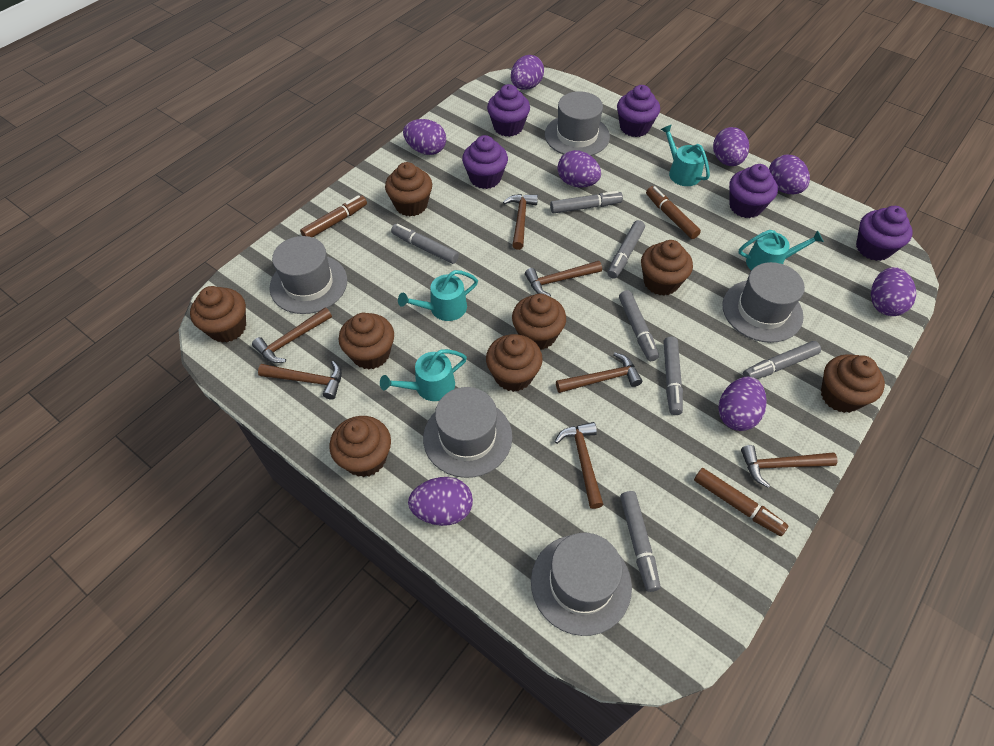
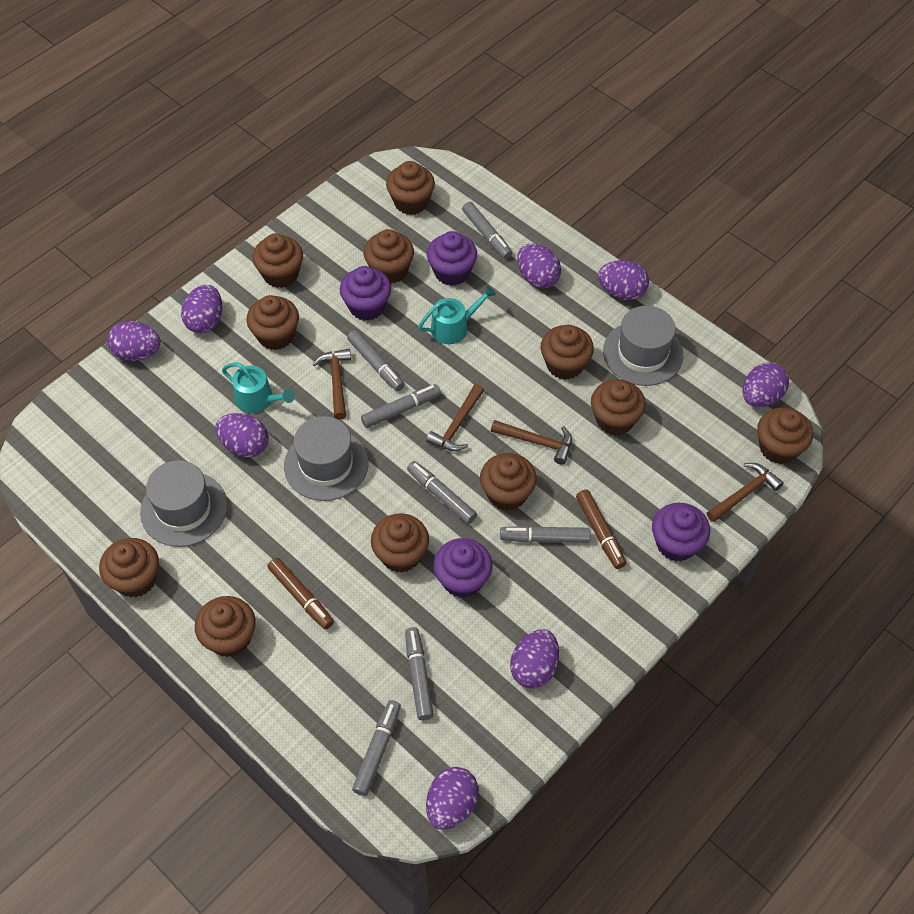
brown cupcake: [190,286,246,343] [329,416,391,477] [338,313,394,370] [385,162,432,217] [486,334,543,392] [512,293,566,350] [641,240,693,296] [821,354,885,413] = 8 -> [99,538,159,597] [195,596,256,657] [246,295,299,350] [252,233,303,288] [364,229,414,283] [371,513,429,573] [386,161,435,215] [480,453,537,511] [541,325,594,380] [591,379,646,435] [757,408,813,464] = 11
brown hammer: [252,307,332,363] [258,361,342,400] [503,194,538,250] [525,261,602,297] [555,422,603,509] [556,352,643,393] [741,445,838,488] = 7 -> [313,349,351,420] [426,384,484,451] [491,420,572,465] [707,463,784,522] = 4
brown marker: [300,195,367,237] [646,186,701,239] [694,468,788,536] = 3 -> [268,558,334,629] [576,490,626,569] = 2
grey hat: [270,236,347,314] [423,387,512,478] [531,533,632,636] [545,91,610,156] [722,262,805,343] = 5 -> [140,460,227,547] [284,416,369,501] [603,306,683,386] = 3
purple cupcake: [462,135,508,189] [487,84,530,137] [617,85,660,137] [729,164,778,218] [856,206,913,261] = 5 -> [340,266,391,321] [427,231,477,286] [433,538,493,598] [652,503,710,561] = 4
turquoise watering can: [380,349,467,401] [398,270,478,321] [660,124,710,186] [739,230,824,270] = 4 -> [222,362,295,413] [418,285,496,344] = 2

